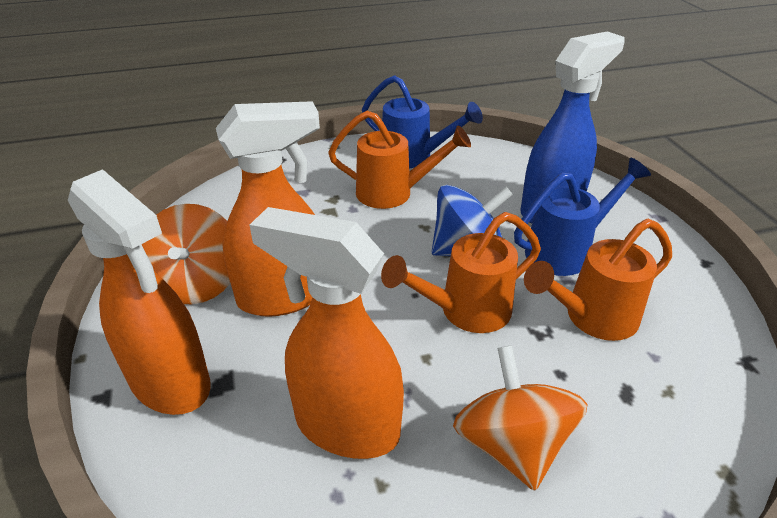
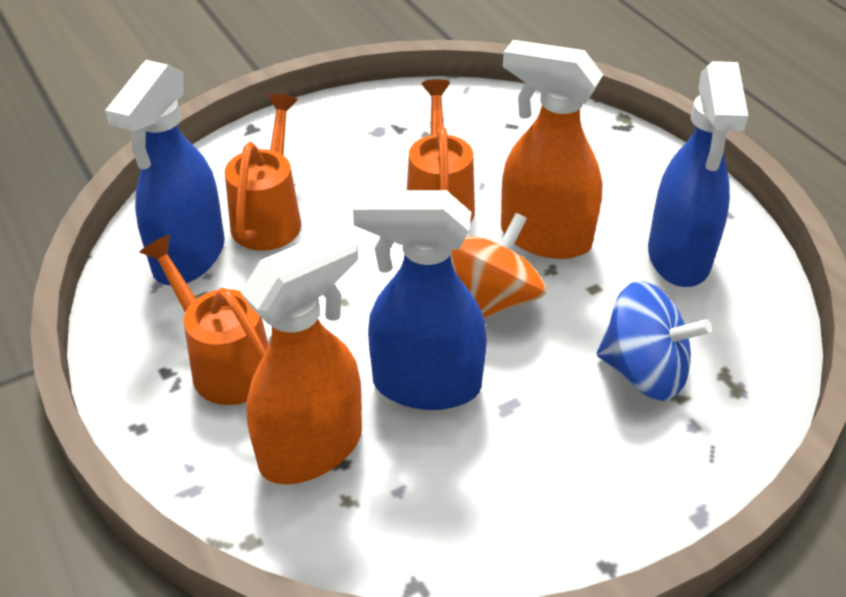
blue spray bottle: [521,31,625,223] = 1 -> [105,60,225,285] [353,190,487,410] [648,61,748,287] = 3
blue watering can: [362,75,483,168] [514,158,651,276] = 2 -> none = 0
orange spinning top: [141,204,230,304] [453,345,588,491] = 2 -> [450,213,546,318] = 1
orange spray bottle: [68,169,211,415] [216,101,320,317] [250,207,404,459] = 3 -> [240,227,362,485] [501,40,603,259] = 2

